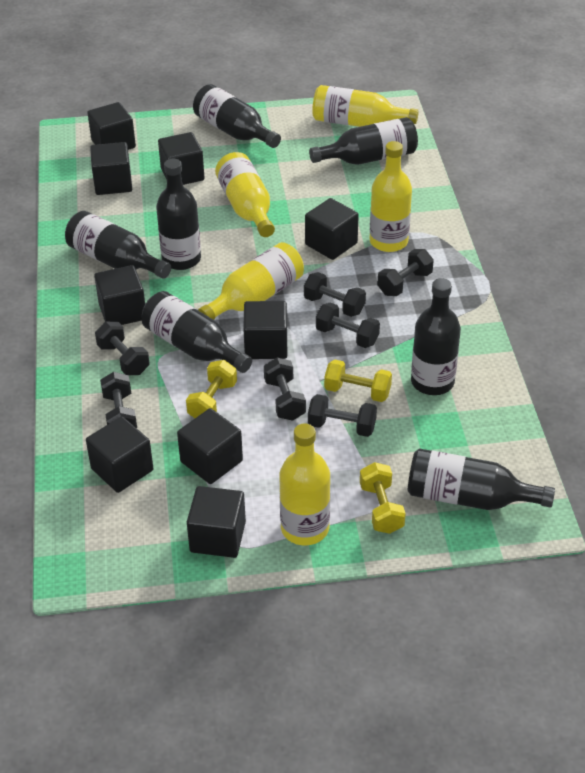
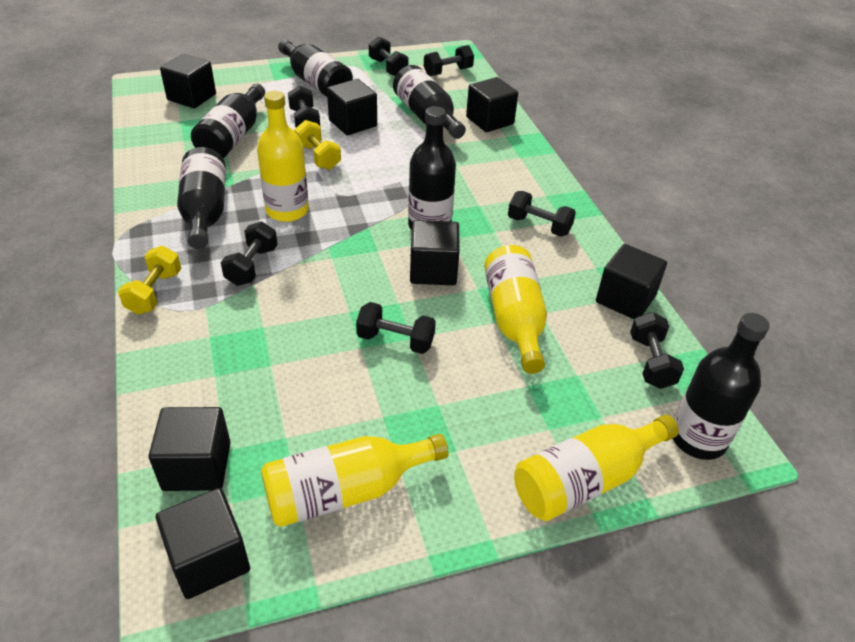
black bottle: [65,211,171,279] [142,291,252,373] [156,159,201,270] [193,84,281,148] [309,117,418,165] [408,448,555,510] [411,278,461,395] = 7 -> [177,147,226,249] [191,84,265,158] [278,39,353,97] [393,65,466,139] [408,106,456,230] [673,313,770,460] = 6
black cube: [86,416,153,493] [87,102,136,150] [90,142,132,195] [94,265,145,325] [158,132,204,185] [177,408,243,484] [187,486,246,558] [243,301,288,359] [305,198,359,260] = 9 -> [149,407,231,491] [156,488,250,599] [160,54,216,108] [327,79,377,135] [410,220,460,285] [466,77,518,132] [596,244,667,319] = 7
yellow bottle: [198,242,304,320] [215,152,275,237] [279,423,330,545] [312,85,419,127] [370,141,412,252] = 5 -> [257,91,309,222] [261,434,449,527] [484,245,547,374] [514,415,679,521] = 4
yellow dumbbell: [186,360,237,418] [324,359,392,402] [360,462,406,534] = 3 -> [118,246,181,314] [294,120,341,170] = 2

